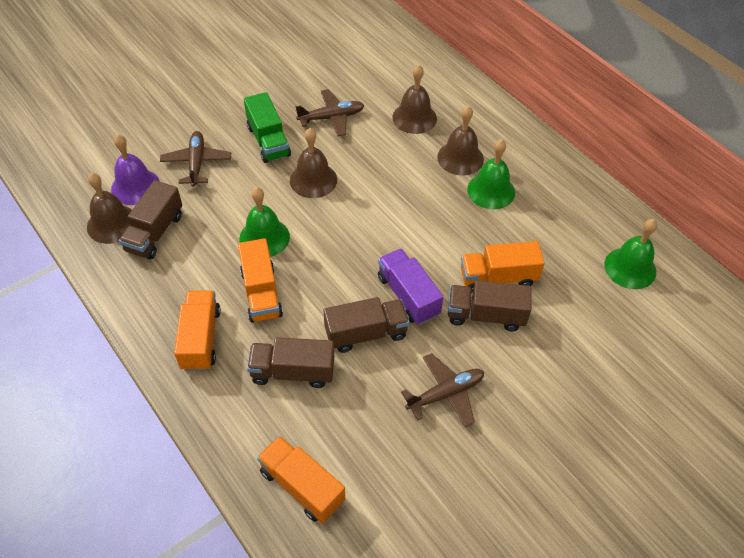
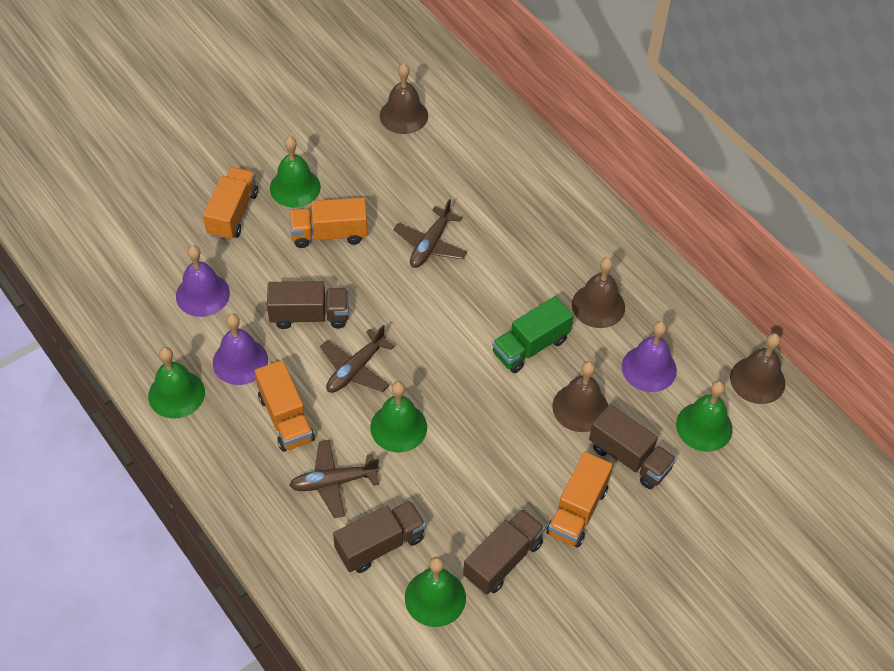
green bell: [239,187,290,257] [467,139,515,209] [604,219,657,289] = 3 -> [148,347,205,419] [270,136,321,208] [370,381,427,452] [405,557,466,627] [676,381,733,452] = 5
purple bell: [111,135,160,205] = 1 -> [176,245,230,317] [213,313,268,385] [622,321,677,392] = 3
purple truck: [378,249,443,325] = 1 -> none = 0

